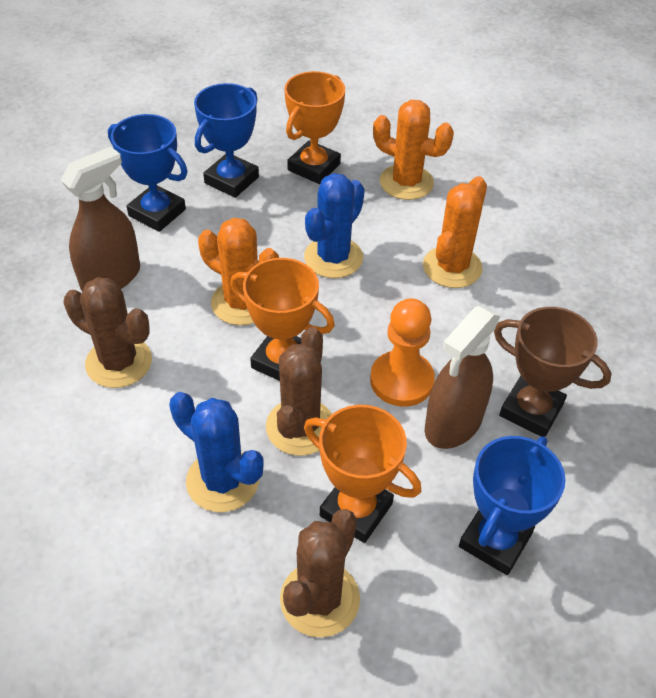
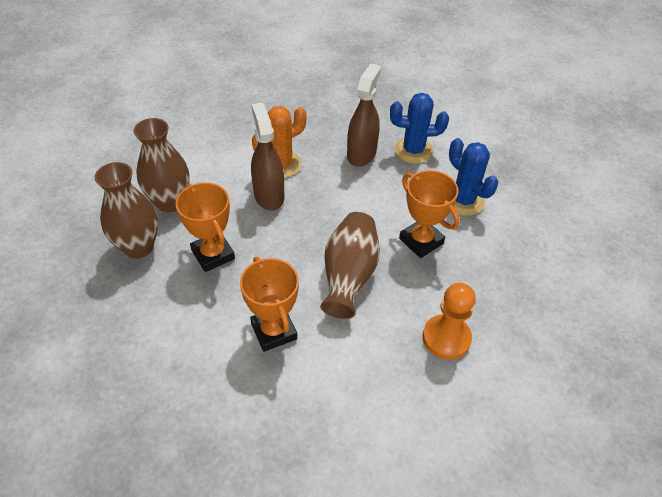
blue trophy: [108,114,188,232] [194,83,259,198] [459,436,566,575] = 3 -> none = 0
brown cactus: [63,277,152,388] [266,327,332,456] [280,509,360,637] = 3 -> none = 0
brown trophy: [494,307,612,437] = 1 -> none = 0
brown vase: none = 0 -> [94,162,158,258] [133,118,190,212] [320,212,380,319] = 3
orange cactus: [198,218,279,325] [373,100,454,200] [423,176,487,288] = 3 -> [252,106,307,178] = 1

